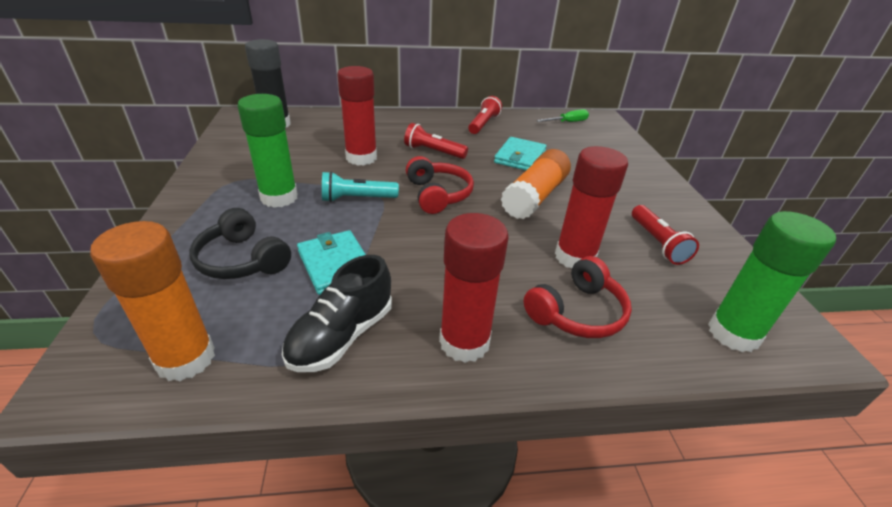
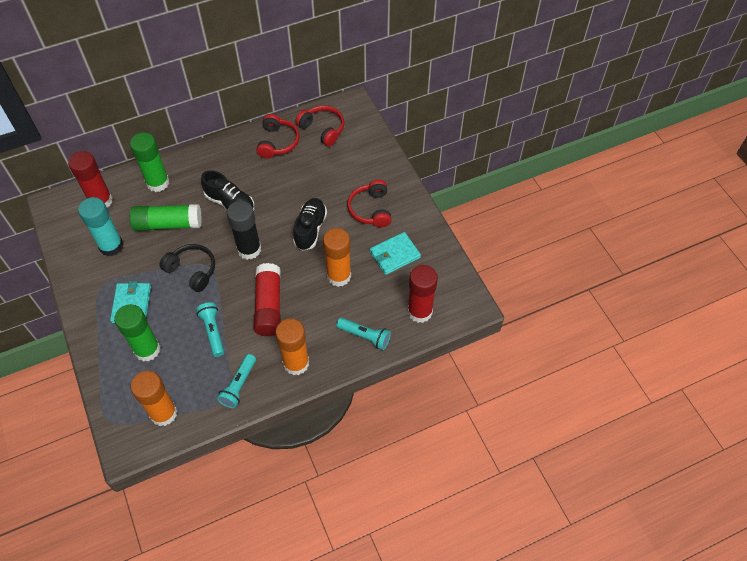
black shoe: [282,255,392,372] = 1 -> [201,170,254,211] [293,198,327,251] = 2
green glue stick: [238,94,298,208] [708,211,836,352] = 2 -> [114,304,161,362] [130,132,169,192] [130,204,202,231] = 3
green screwdriver: [537,109,589,122] = 1 -> none = 0
orange glue stick: [90,221,215,381] [501,149,571,219] = 2 -> [131,371,177,426] [275,319,309,375] [323,228,351,287] = 3
red flashlight: [404,123,468,159] [468,96,502,134] [632,205,699,265] = 3 -> none = 0
red headphones: [406,156,474,214] [524,256,632,338] = 2 -> [256,114,299,158] [295,105,344,146] [347,180,392,227] = 3
turquoise flashlight: [322,171,399,202] = 1 -> [196,302,224,357] [217,354,256,408] [336,318,391,350] = 3
turquoise glue stick: none = 0 -> [78,197,124,256] = 1

